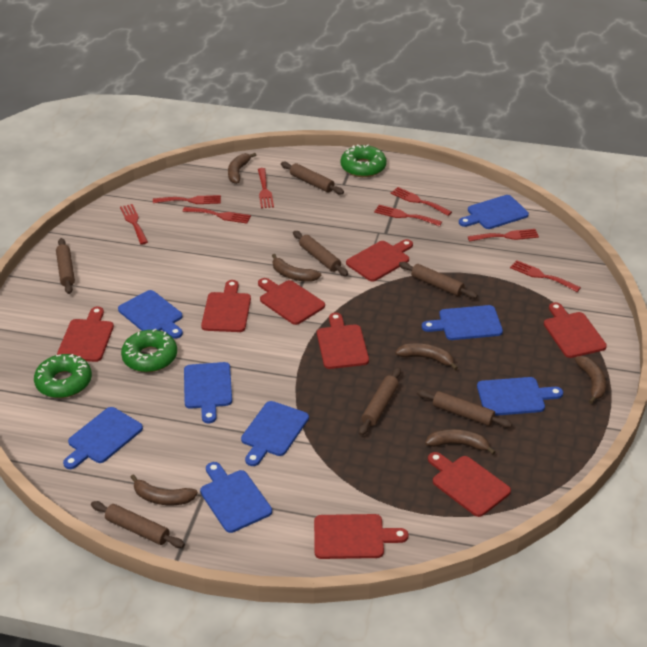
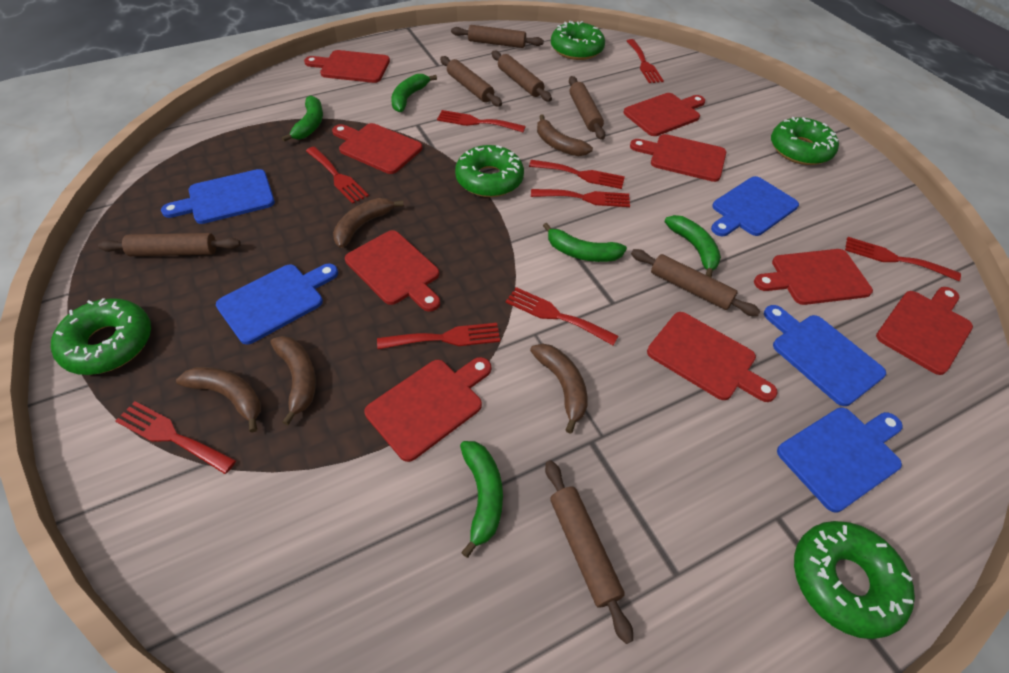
blue cutting board: [63,407,143,469] [118,290,183,339] [184,362,232,423] [200,462,272,533] [241,401,309,466] [422,305,503,340] [459,195,529,229] [477,377,563,416] = 8 -> [161,169,275,224] [216,264,338,345] [711,176,799,236] [764,305,886,406] [777,407,903,513] = 5
brown banana: [130,474,198,505] [228,153,256,184] [272,254,321,282] [395,343,458,370] [425,429,496,455] [575,356,606,404] = 6 -> [176,367,261,433] [270,336,316,425] [333,198,404,248] [530,343,588,434] [537,114,593,156] = 5
green banana: none = 0 -> [282,95,323,142] [391,74,437,112] [460,441,503,558] [543,223,627,262] [664,215,721,278] = 5
green donut: [34,354,92,398] [121,329,177,372] [341,144,387,177] = 3 -> [51,298,151,375] [455,145,524,197] [551,21,605,60] [771,117,839,165] [794,521,915,639] = 5
red cutting board: [57,307,114,362] [201,280,251,332] [258,278,325,325] [314,514,408,559] [317,313,369,369] [346,239,413,282] [428,452,511,517] [544,302,607,358] = 8 -> [304,50,390,83] [332,123,422,174] [345,230,440,312] [365,357,491,462] [624,93,705,136] [630,134,726,182] [647,312,778,402] [754,249,873,305] [876,287,973,375] = 9
red fork: [120,204,148,245] [153,195,221,204] [182,207,251,224] [258,168,274,208] [374,205,442,226] [391,187,452,216] [468,229,539,242] [510,260,581,292] = 8 -> [115,401,236,474] [306,147,369,204] [377,323,500,349] [437,110,526,132] [506,287,618,345] [529,160,625,189] [531,189,630,207] [627,39,664,83] [845,237,961,281] = 9

